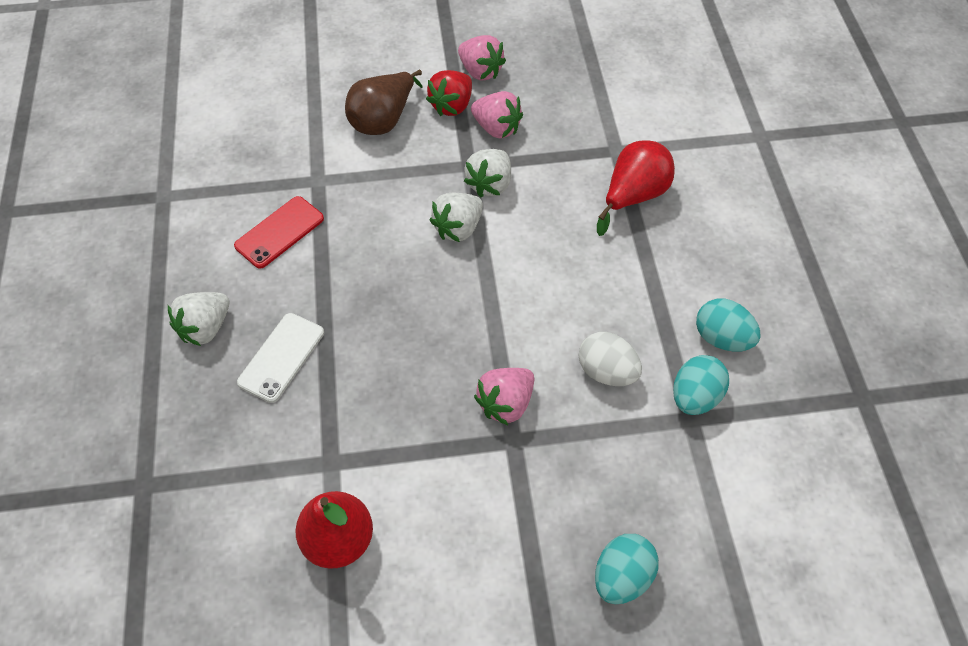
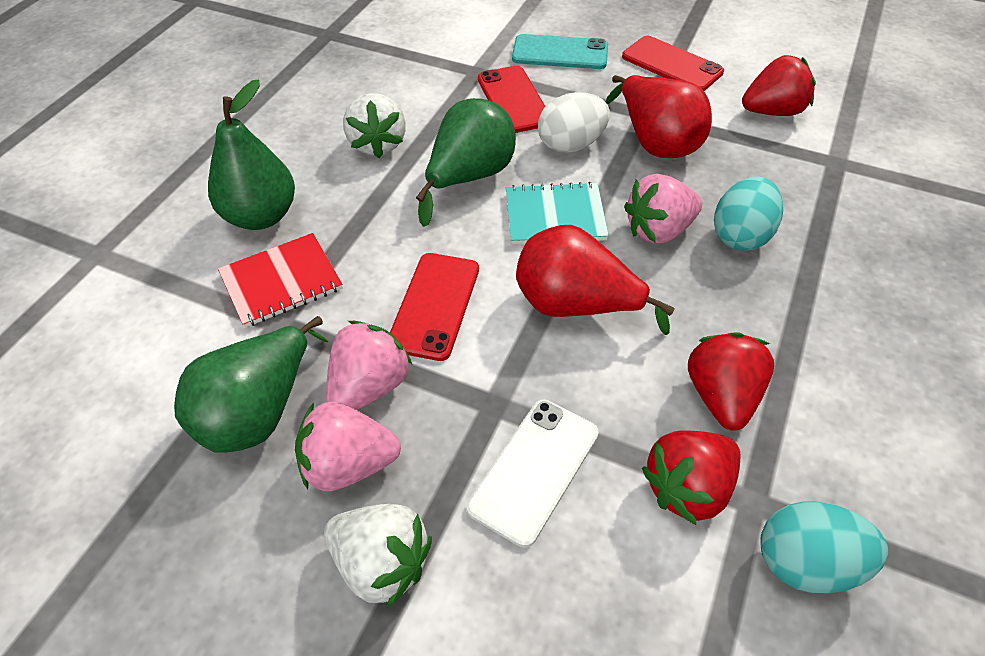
brown pear: [345,70,423,135] = 1 -> none = 0
green pear: none = 0 -> [174,316,328,453] [208,80,295,230] [416,98,516,227] = 3
red notebook: none = 0 -> [218,233,343,328] = 1
red phone: [234,196,324,269] = 1 -> [390,253,479,361] [478,66,545,133] [622,36,724,91] = 3
red strawberry: [426,70,472,116] = 1 -> [642,430,740,525] [688,332,774,430] [742,55,816,116] = 3
turquoise egg: [595,534,659,604] [673,355,729,415] [696,298,760,352] = 3 -> [714,176,783,251] [760,501,888,593] = 2
turquoise notebook: none = 0 -> [506,182,609,245] = 1
turquoise phone: none = 0 -> [512,34,608,69] = 1
white strawberry: [168,292,229,346] [429,193,483,242] [464,149,511,198] = 3 -> [324,504,432,608] [343,93,406,158] = 2

